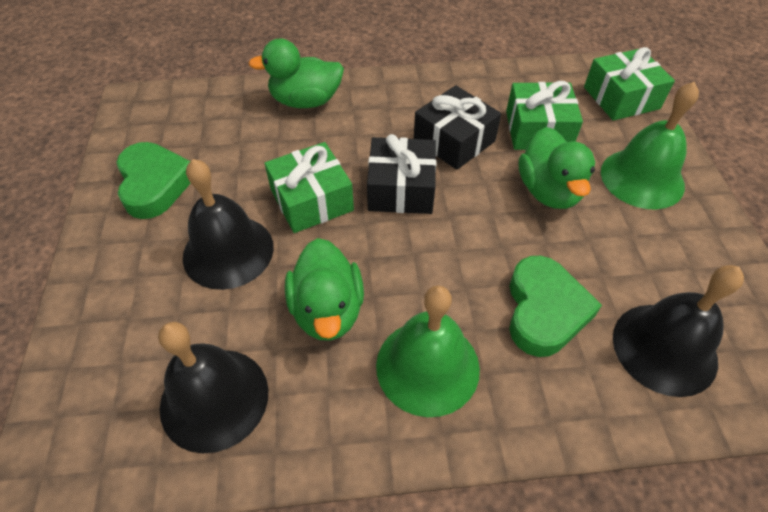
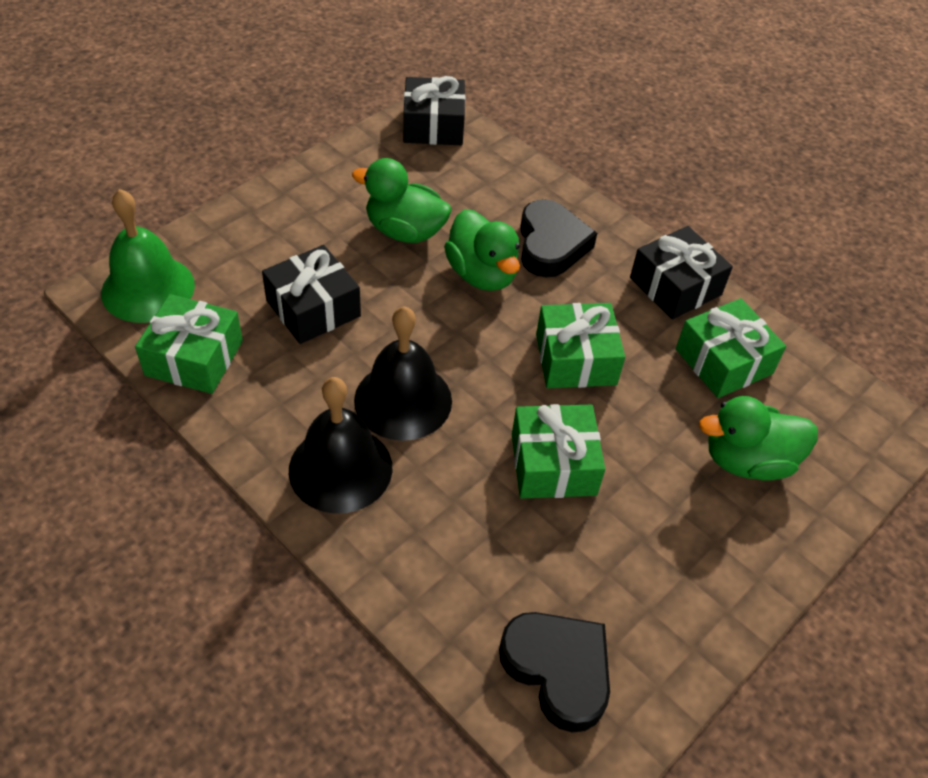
black bell: [158,322,268,453] [183,159,274,290] [613,265,744,397] = 3 -> [289,377,392,514] [354,306,452,441] = 2
black gift: [367,134,436,214] [414,85,501,170] = 2 -> [262,245,361,344] [403,76,465,145] [630,226,733,320] = 3
black heart: none = 0 -> [499,612,610,733] [520,199,597,277] = 2
green bell: [376,285,480,417] [601,82,699,210] = 2 -> [101,189,195,323] = 1
green gift: [265,142,354,233] [506,81,583,150] [584,47,675,121] = 3 -> [135,294,243,394] [512,404,605,499] [536,303,625,388] [676,298,786,398] = 4
green heart: [116,142,191,219] [509,256,602,357] = 2 -> none = 0

